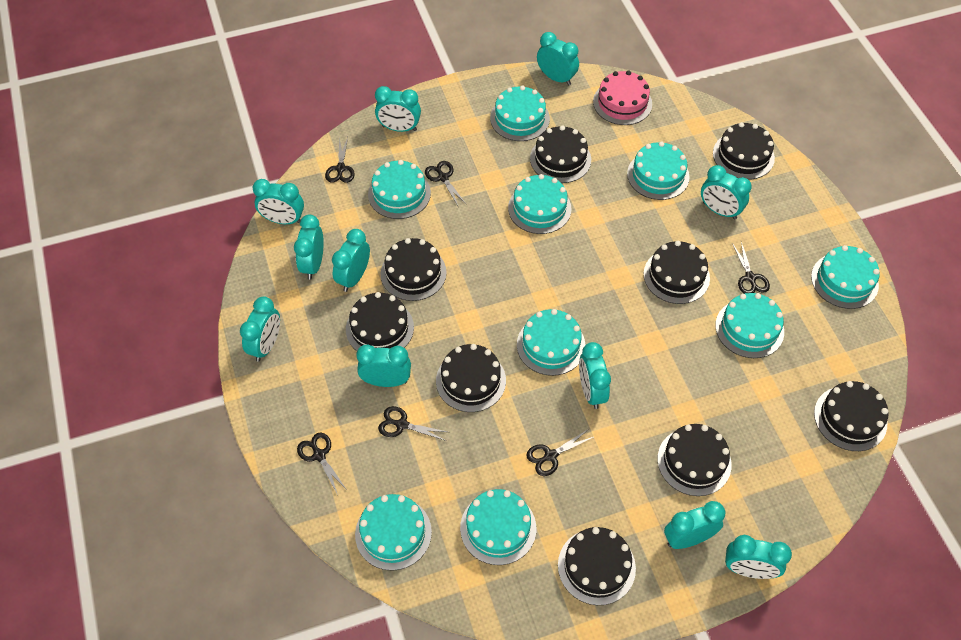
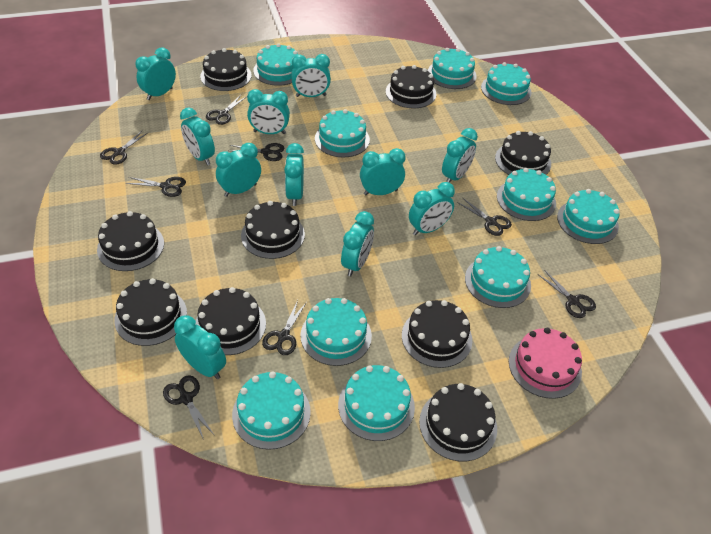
black scissors: [297,433,347,495] [325,137,355,183] [378,406,447,441] [425,161,467,206] [526,429,593,476] [732,242,770,294] = 6 -> [100,131,148,165] [126,177,186,197] [163,375,213,440] [206,95,246,125] [230,143,284,161] [262,300,307,355] [457,198,512,236] [537,270,596,318] = 8
turquoise cake: [355,494,432,571] [368,160,431,219] [460,489,536,565] [490,86,550,141] [508,174,572,234] [517,309,586,376] [627,142,690,200] [715,293,784,358] [811,245,880,309] = 9 -> [232,371,311,450] [253,43,298,86] [300,298,372,366] [315,109,370,157] [338,365,415,441] [428,48,477,89] [465,246,531,308] [481,62,531,105] [497,168,556,221] [557,189,620,244] = 10

